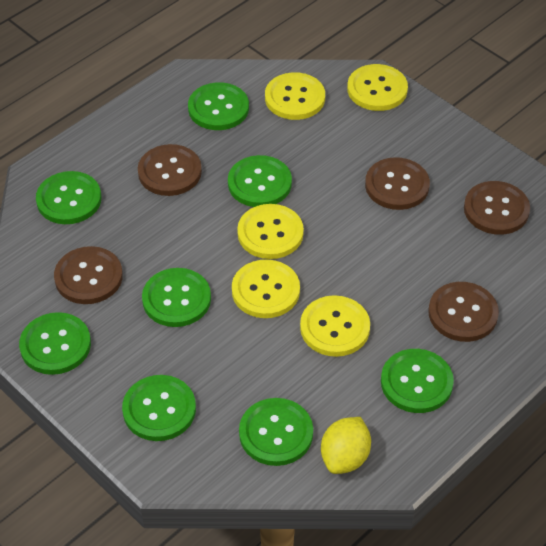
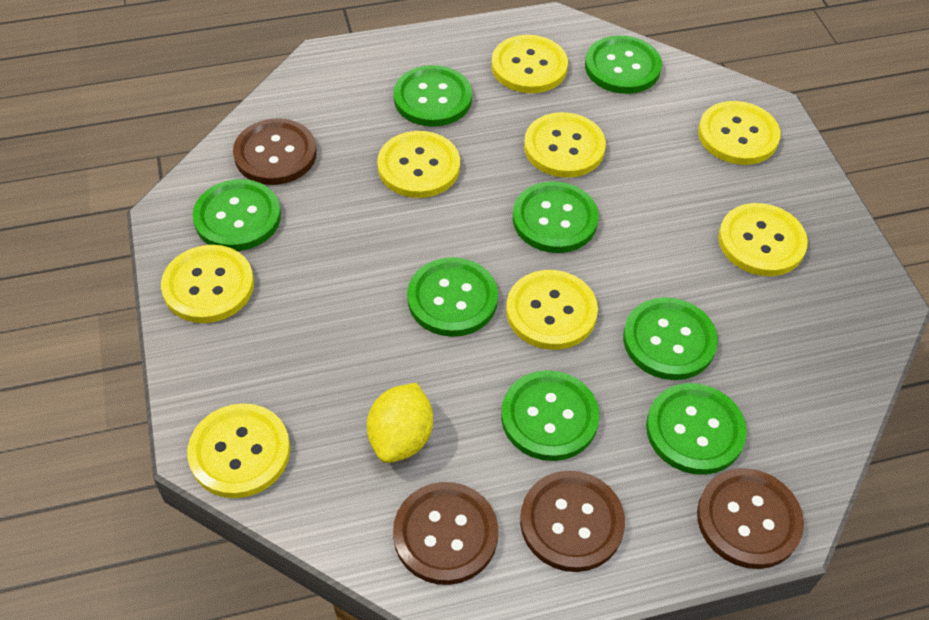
brown button: [54,246,123,304] [138,144,202,196] [365,157,430,210] [428,282,499,342] [464,181,530,235] = 5 -> [233,119,317,185] [393,482,498,585] [520,471,625,572] [697,468,804,569] = 4
yellow button: [232,260,300,318] [237,204,304,259] [265,72,325,120] [300,295,370,357] [347,64,408,111] = 5 -> [161,245,254,323] [187,403,290,498] [377,131,460,198] [491,35,568,93] [506,270,598,350] [524,112,606,178] [698,101,781,165] [718,203,808,276] = 8

